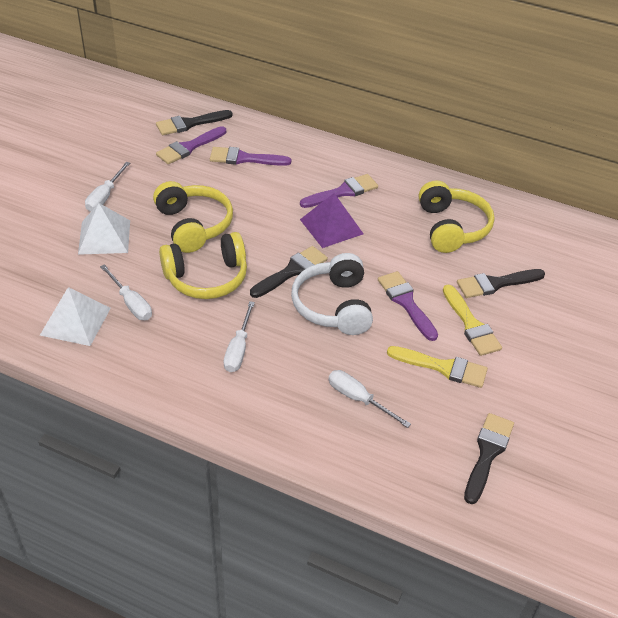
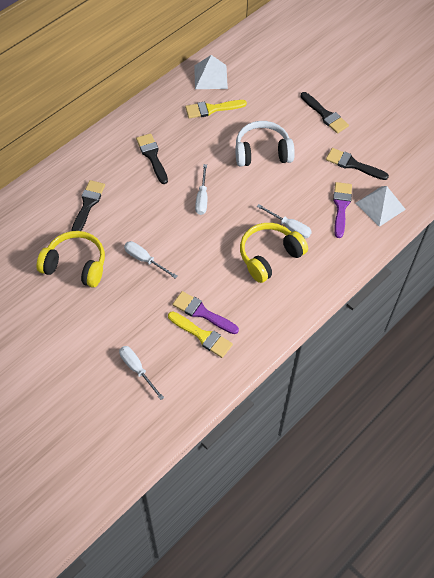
purple brush: [156,126,226,164] [210,147,291,166] [300,174,378,208] [378,271,438,341] = 4 -> [172,291,239,334] [333,182,352,238] = 2
purple pyramid: [300,193,363,248] = 1 -> none = 0
yellow headphones: [153,181,233,253] [159,232,247,299] [419,181,495,253] = 3 -> [37,231,105,288] [240,223,308,283] = 2

